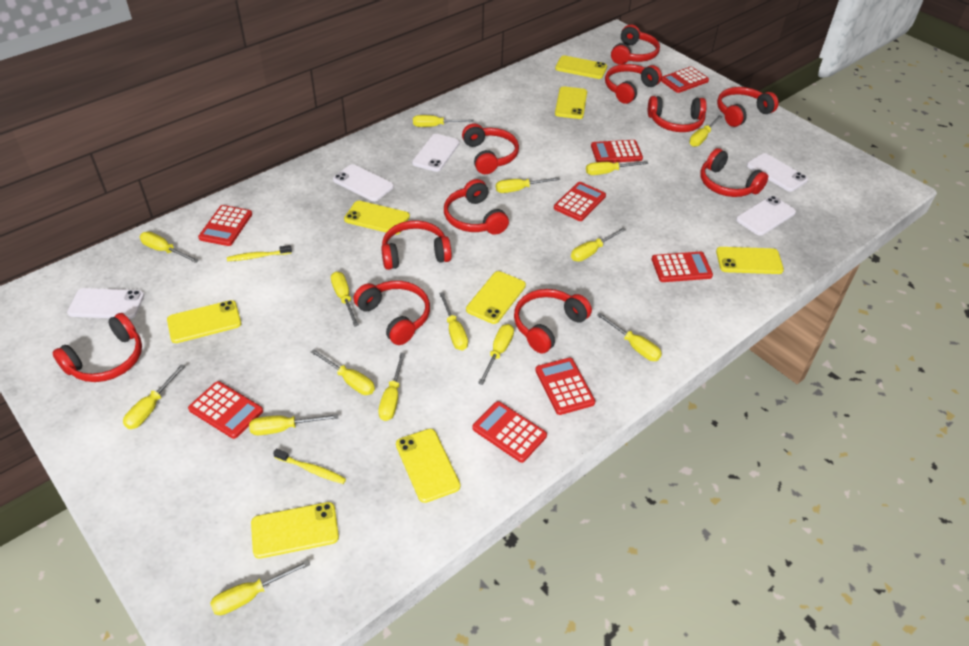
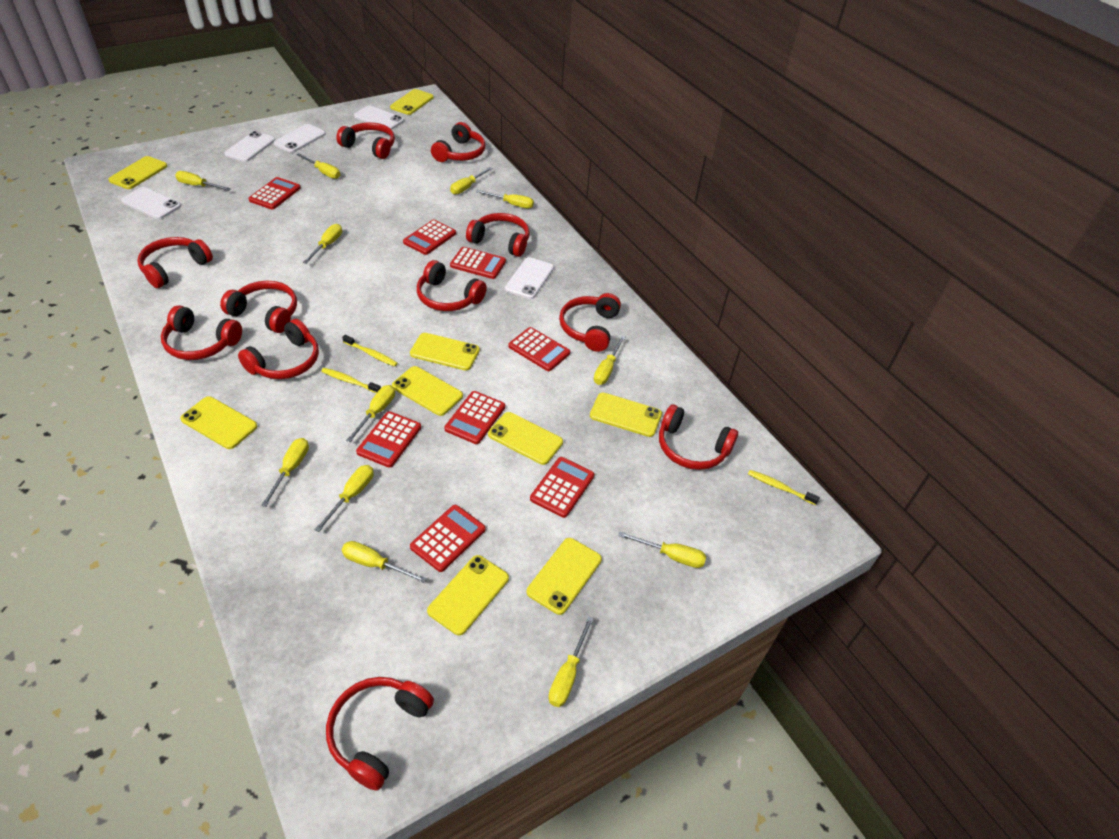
yellow phone: [167,300,241,343] [251,502,339,559] [344,201,410,235] [396,429,461,503] [466,271,526,324] [555,55,607,79] [555,86,587,119] [716,247,784,274] = 8 -> [108,156,167,189] [180,396,257,449] [390,89,434,115] [392,366,463,416] [410,333,480,370] [427,555,509,635] [488,412,563,465] [527,538,602,615] [590,393,662,437] = 9
yellow screwdriver: [123,364,185,429] [140,232,199,263] [210,560,310,615] [249,414,338,435] [311,349,375,395] [331,272,359,327] [378,353,405,421] [413,115,474,127] [439,292,468,350] [478,324,514,385] [496,177,560,193] [571,228,626,262] [586,161,648,175] [597,313,662,361] [689,115,723,147] = 15 -> [175,171,231,191] [261,438,309,507] [296,153,340,179] [303,224,342,264] [314,465,374,532] [342,541,427,583] [346,385,395,442] [450,167,493,194] [476,190,534,209] [548,616,594,707] [594,336,625,385] [619,532,706,568] = 12
yellow toothbrush: [227,245,292,261] [273,449,346,484] = 2 -> [321,368,381,393] [342,335,398,367] [748,470,820,505] = 3

